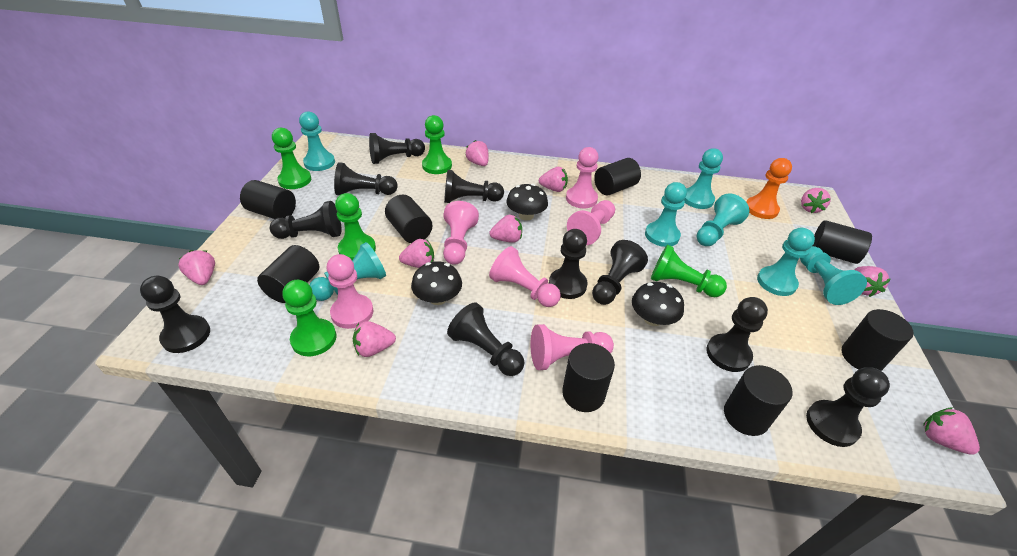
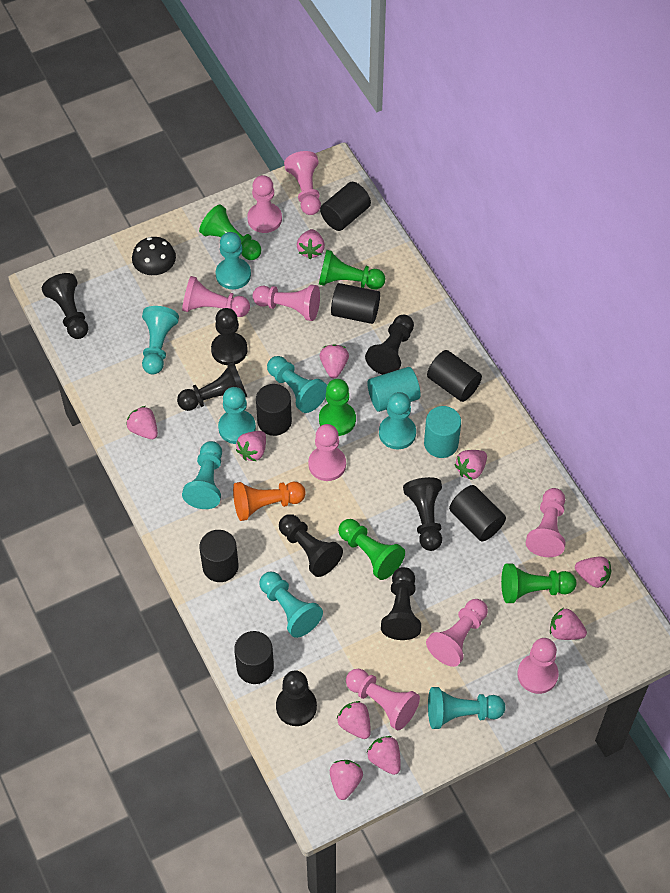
black cylinder: [240,180,296,219] [257,245,319,303] [385,195,432,243] [562,343,615,412] [594,158,641,196] [724,365,793,436] [812,220,872,264] [842,309,914,371] = 8 -> [199,530,238,582] [234,631,274,684] [256,384,292,436] [320,182,371,231] [331,283,380,324] [427,350,482,402] [449,485,506,542] = 7
black mushroom: [411,261,462,305] [506,184,548,221] [632,282,684,326] = 3 -> [132,237,176,275] = 1
black pawn: [140,276,210,353] [270,201,341,239] [334,162,398,195] [369,133,425,164] [444,170,504,203] [447,302,524,376] [549,229,587,299] [592,240,648,305] [706,297,768,372] [806,367,890,447] = 10 -> [42,273,88,339] [177,362,247,411] [211,308,248,365] [276,670,317,726] [279,514,343,577] [365,315,414,375] [381,567,421,640] [403,477,442,551] = 8
pink pawn: [326,254,374,329] [443,201,479,265] [489,246,561,307] [531,324,614,370] [566,147,598,208] [567,200,615,245] = 6 -> [182,276,250,317] [247,175,282,233] [252,285,320,321] [284,151,321,215] [308,424,346,481] [346,669,420,730] [426,599,488,667] [517,638,559,694] [526,488,566,557] = 9
pink strawberry: [178,250,215,285] [353,321,396,357] [399,239,434,268] [465,140,488,166] [490,215,522,243] [539,167,568,192] [801,188,831,213] [855,266,890,297] [923,407,980,455] = 9 -> [126,406,158,439] [236,431,266,461] [297,229,325,259] [320,344,349,378] [330,760,363,800] [337,701,371,739] [367,736,401,775] [454,450,487,480] [550,608,587,640] [575,557,611,588] = 10
turquoise cylinder: none = 0 -> [367,367,421,412] [424,406,461,458] = 2
turquoise pawn: [299,111,335,171] [310,242,386,301] [645,182,687,247] [684,148,723,209] [697,193,749,246] [757,228,815,296] [800,246,867,305] = 7 -> [142,306,179,374] [182,441,222,509] [216,232,251,289] [218,387,256,444] [260,572,323,638] [267,356,327,413] [379,392,416,449] [428,687,506,729] = 8

